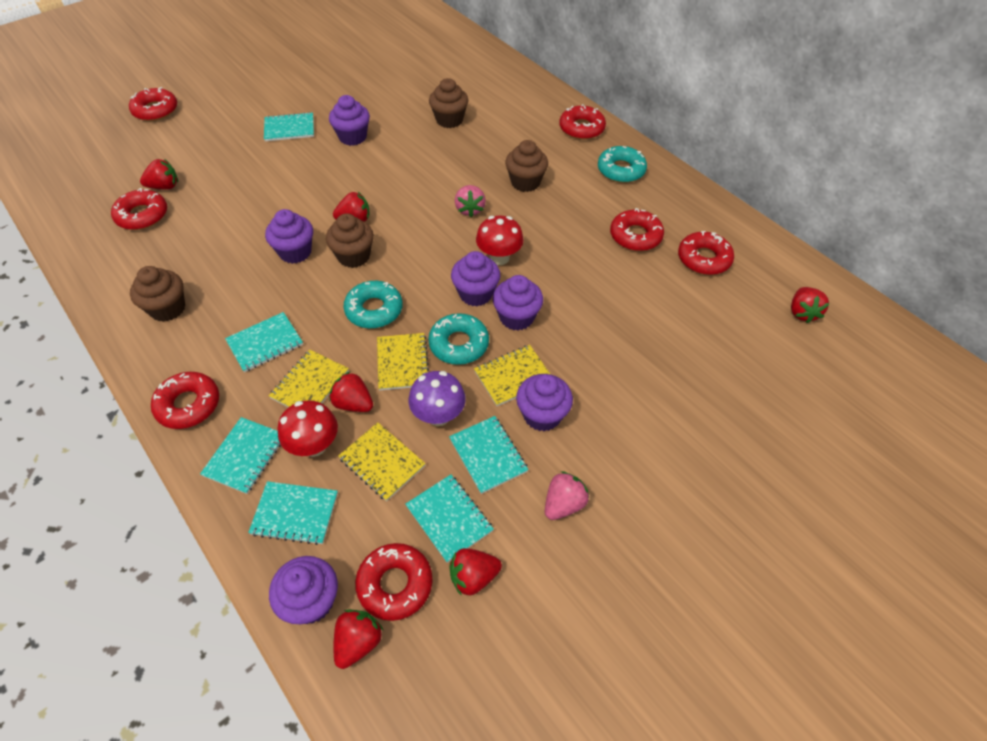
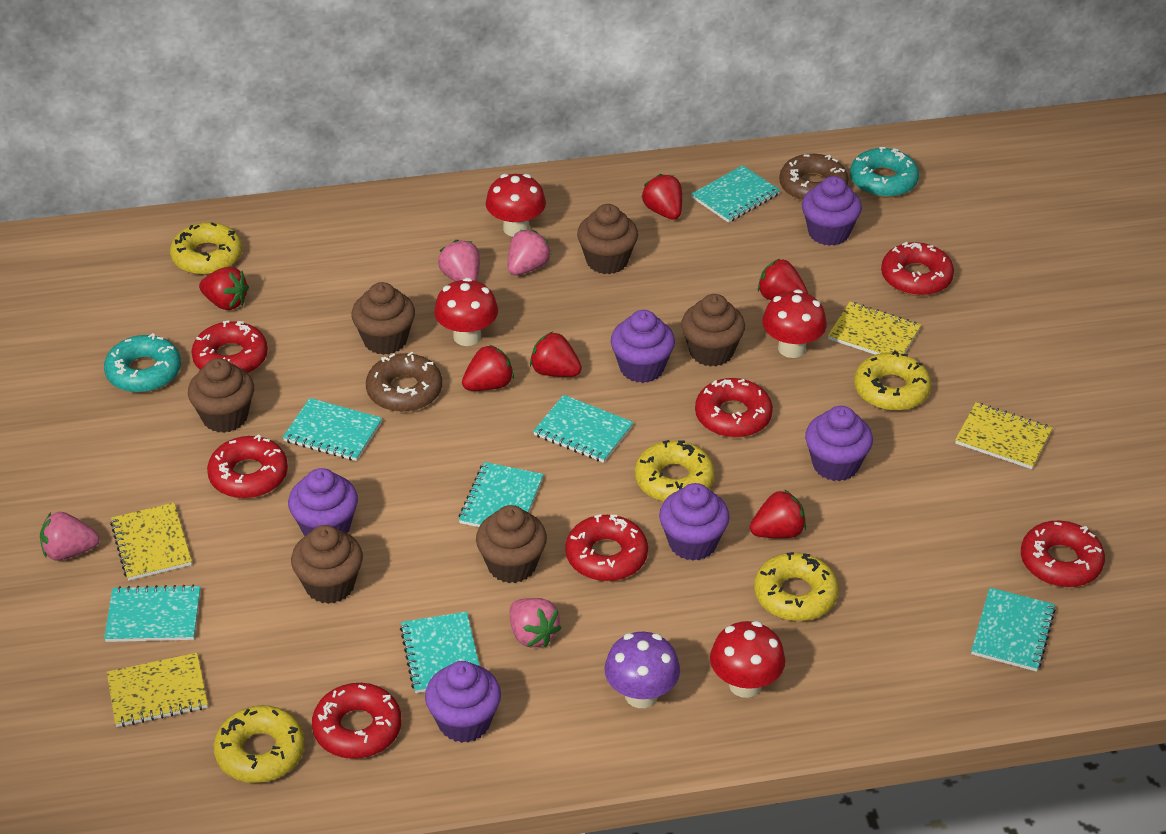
brown cupcake: [130,266,185,322] [326,213,374,268] [429,78,468,128] [505,140,548,192] = 4 -> [188,358,254,433] [291,525,363,604] [352,282,415,355] [476,505,547,583] [577,204,638,274] [681,294,745,367] = 6
brown donut: none = 0 -> [366,352,442,412] [779,154,848,201] = 2
pink strawberry: [455,185,486,217] [545,471,589,520] = 2 -> [40,512,99,561] [438,240,480,281] [508,230,551,275] [510,598,561,647] = 4
red mushroom: [277,400,338,457] [476,216,524,265] = 2 -> [434,278,498,346] [486,174,546,237] [710,621,785,698] [762,289,827,358] = 4
turquoise donut: [343,281,402,328] [428,313,489,365] [598,146,647,183] = 3 -> [104,333,181,393] [850,147,919,198] = 2
turquoise notebook: [200,417,281,494] [225,312,303,372] [248,481,338,545] [264,112,314,141] [405,474,494,563] [449,416,529,494] = 6 -> [104,584,200,642] [283,398,382,461] [400,612,480,693] [459,462,544,527] [533,395,634,463] [691,165,780,223] [971,588,1056,672] = 7
yellow donut: none = 0 -> [170,222,242,275] [214,705,305,783] [635,440,715,502] [754,552,839,621] [854,351,931,411] = 5

